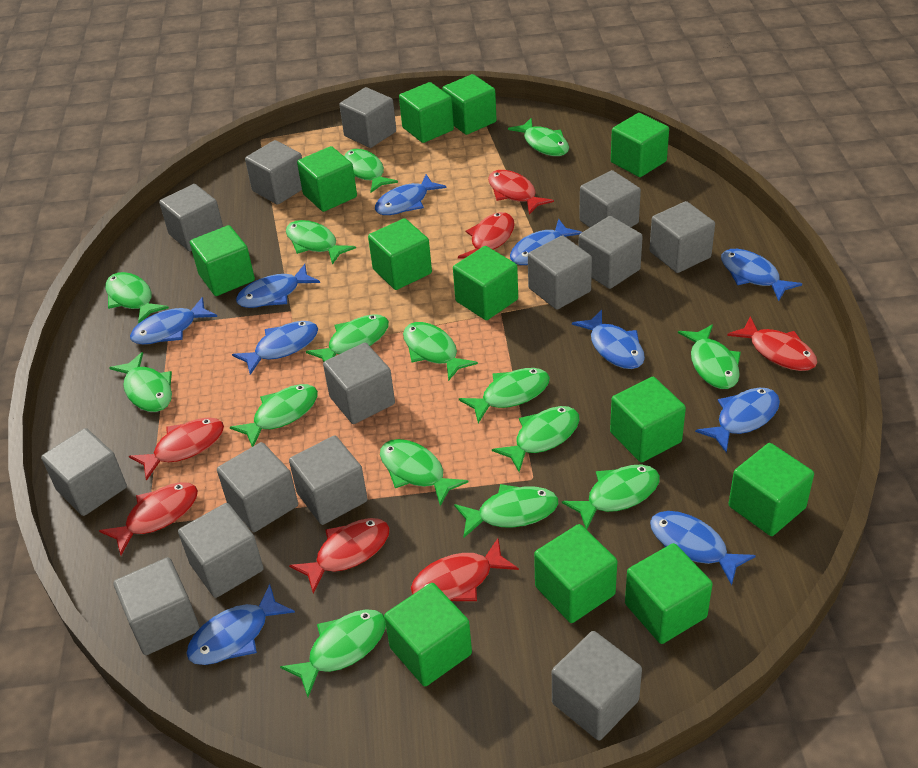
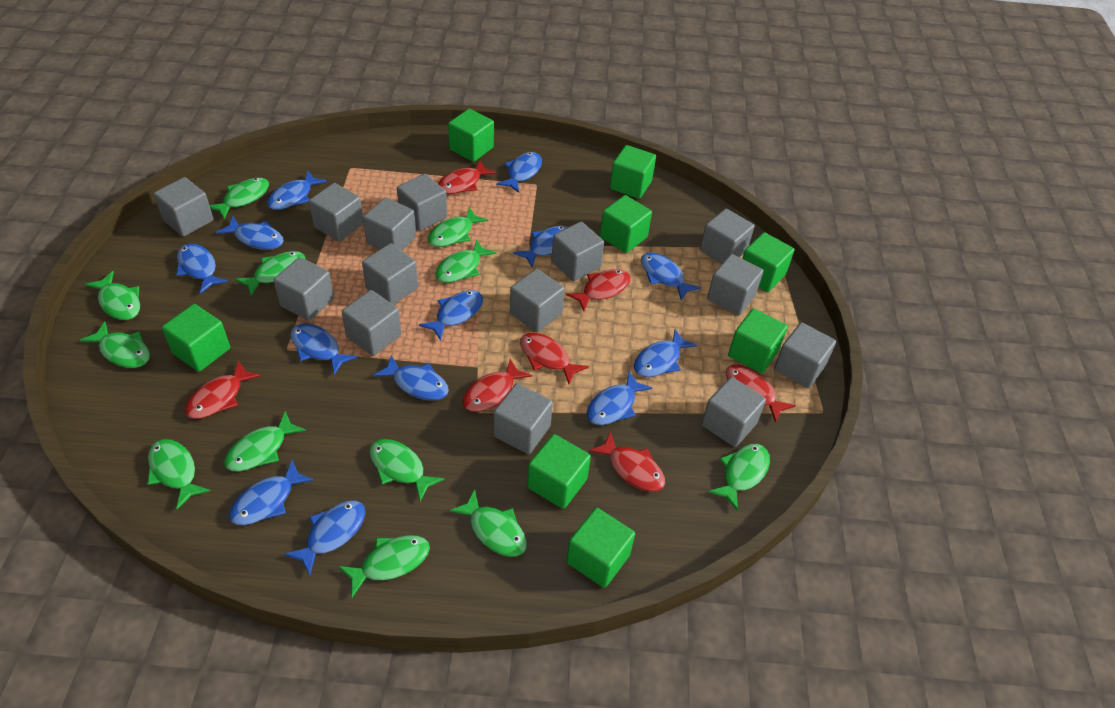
blue fish: [130,297,217,344] [186,584,295,665] [232,321,318,375] [236,264,320,308] [375,174,446,215] [510,219,582,265] [572,310,645,369] [650,511,756,585] [695,388,780,453] [721,249,802,301] = 10 -> [176,243,228,294] [216,217,284,250] [229,460,314,525] [267,171,327,210] [284,501,365,576] [290,323,357,375] [373,355,449,400] [419,290,483,341] [496,152,542,193] [513,226,568,267] [587,371,652,425] [634,329,697,377] [641,252,701,300] = 13
green cube: [190,225,255,296] [297,146,357,212] [368,218,432,290] [384,583,472,686] [399,82,454,143] [442,74,497,135] [453,246,518,320] [534,524,617,623] [610,377,686,463] [611,113,669,177] [625,543,713,644] [729,443,814,536] = 12 -> [162,304,230,372] [448,109,494,162] [527,434,591,509] [567,508,635,588] [600,195,652,253] [610,145,656,199] [728,308,788,373] [742,232,795,292] = 8
green fish: [105,272,169,324] [109,352,172,412] [230,384,318,447] [280,609,386,697] [286,220,356,265] [306,314,389,362] [344,149,398,193] [380,439,468,506] [403,322,478,381] [454,484,558,537] [459,368,550,423] [492,406,580,472] [508,118,569,156] [562,464,660,530] [678,324,741,389] = 15 -> [80,322,150,368] [85,271,140,320] [148,439,211,509] [209,178,269,219] [224,411,306,472] [235,251,306,296] [338,535,430,597] [369,439,444,501] [428,207,488,247] [435,239,497,283] [449,490,527,557] [708,444,770,511] = 12

